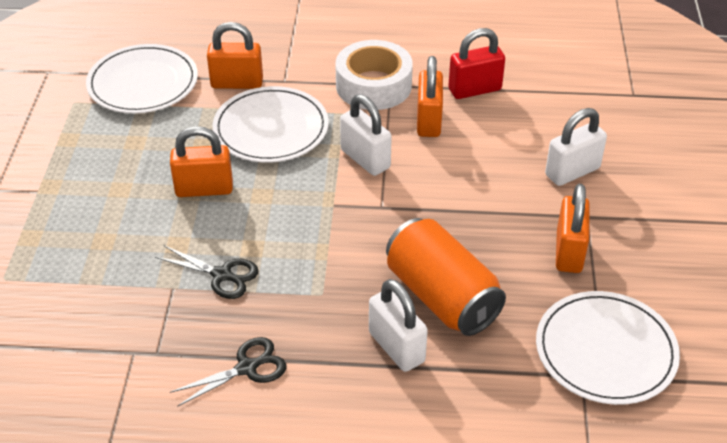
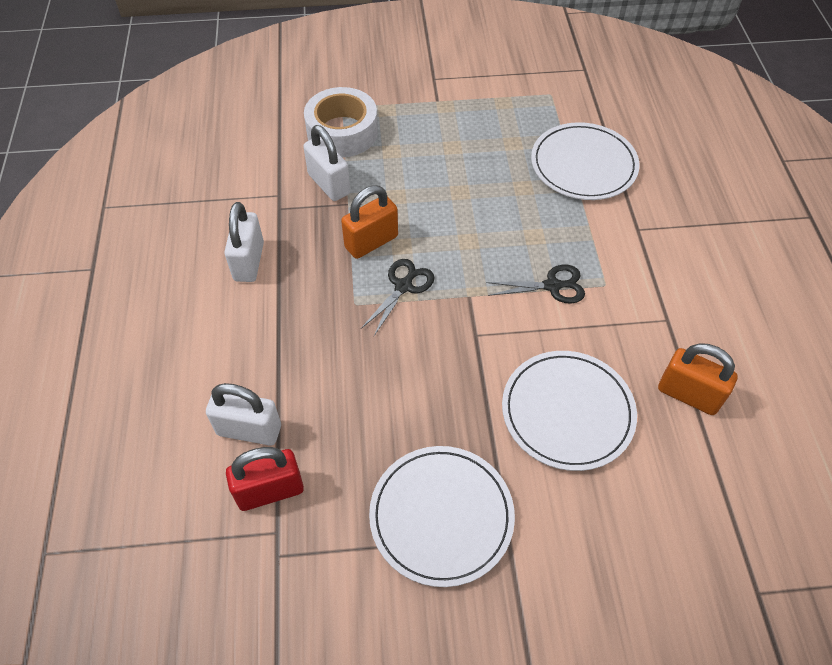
orange can: [386,218,506,336] = 1 -> none = 0
orange padlock: [170,126,233,197] [207,22,263,89] [417,56,443,137] [556,184,590,273] = 4 -> [341,185,398,259] [658,343,738,415] = 2

